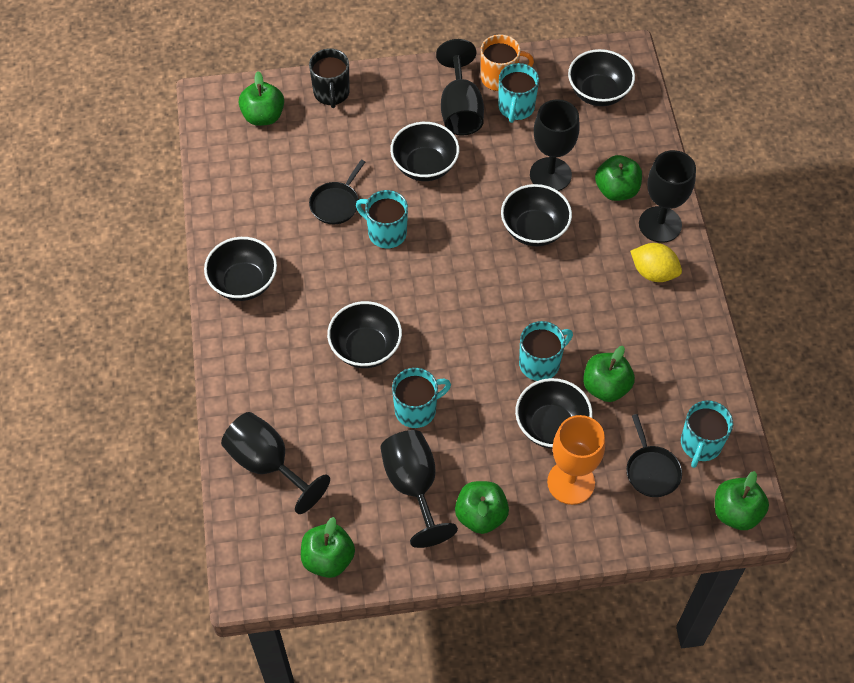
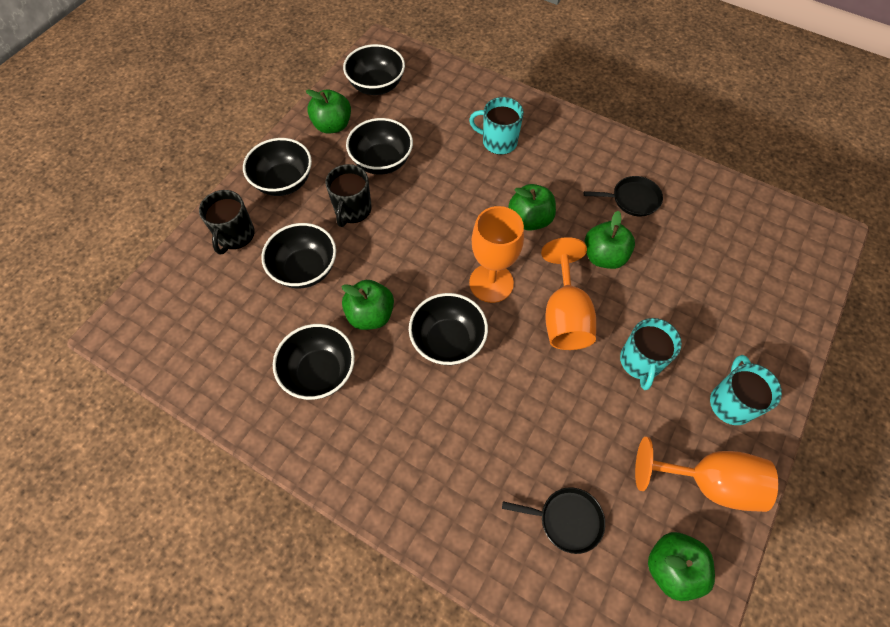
black goblet: [221,412,330,514] [380,430,458,548] [436,39,484,136] [530,99,580,191] [639,150,696,243] = 5 -> none = 0
black mug: [309,49,350,108] = 1 -> [199,190,255,254] [326,164,372,227] = 2
green apple: [239,71,284,126] [301,517,355,578] [455,481,509,534] [583,346,635,402] [595,155,642,201] [715,471,769,530] = 6 -> [306,89,351,134] [341,280,394,330] [508,184,556,231] [585,211,635,269] [648,532,715,601] = 5
orange goblet: [547,415,605,505] = 1 -> [469,206,524,303] [541,237,596,350] [635,437,778,512] = 3
orange mug: [481,35,534,91] = 1 -> none = 0
turquoise mug: [356,190,408,248] [392,368,451,428] [498,63,539,123] [519,321,573,381] [681,400,733,468] = 5 -> [469,97,524,155] [620,318,682,390] [710,355,782,425] = 3
yellow lemon: [630,243,682,282] = 1 -> none = 0

